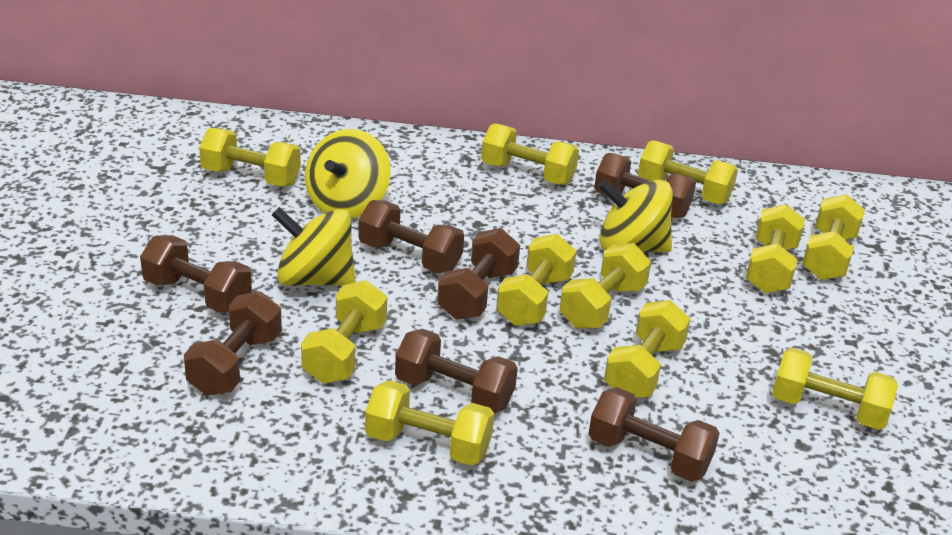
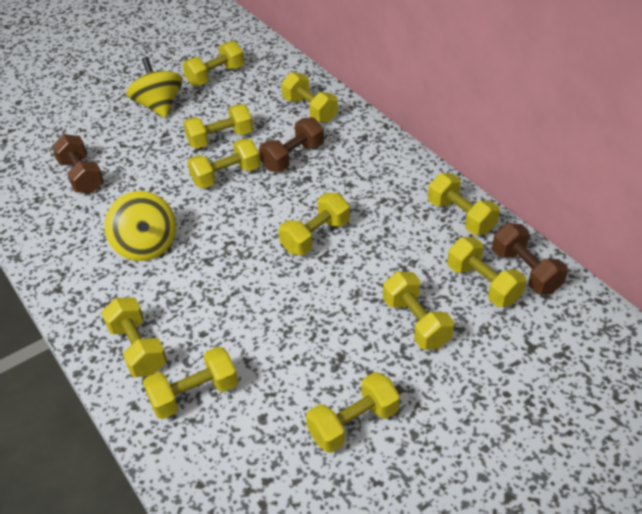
brown dumbbell: [140,235,252,313] [184,291,282,396] [359,200,464,273] [395,329,518,413] [437,228,520,320] [588,387,720,482] [594,153,696,218] = 7 -> [52,134,104,193] [259,117,324,172] [492,223,568,294] = 3
yellow spinning top: [272,207,355,286] [305,129,390,219] [598,179,673,252] = 3 -> [105,191,176,261] [126,57,183,118] = 2

